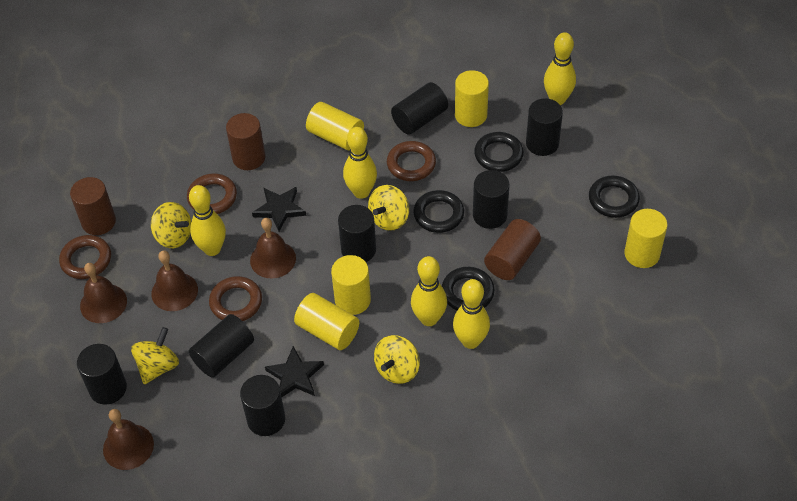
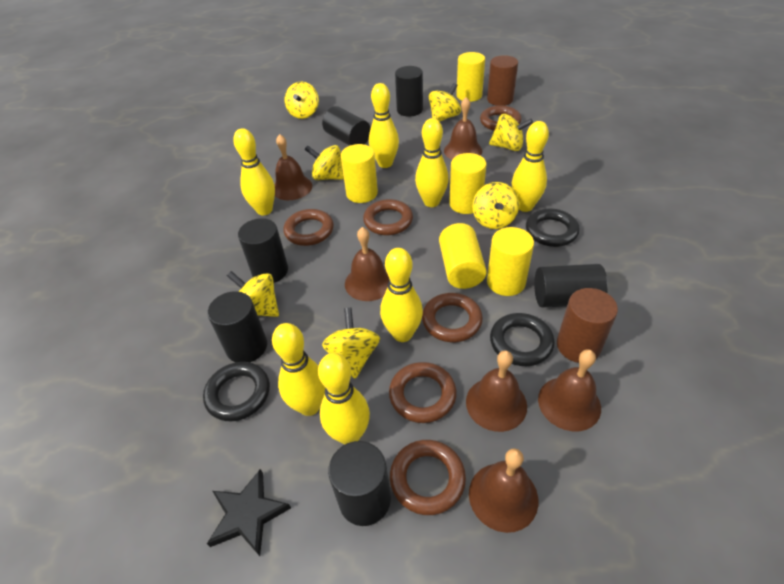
black cylinder: [77,344,127,405] [189,314,254,378] [240,375,285,436] [338,205,376,262] [391,82,448,135] [473,170,510,229] [526,98,563,156] = 7 -> [207,291,267,362] [238,218,288,283] [322,106,371,146] [328,441,391,526] [395,66,423,117] [534,264,608,308] = 6
black ring: [413,190,464,233] [442,267,495,310] [474,132,524,172] [589,176,640,218] = 4 -> [203,362,270,421] [490,313,555,366] [526,208,580,247] = 3
black star: [252,187,306,231] [265,346,324,397] = 2 -> [207,469,291,556] = 1
brown bell: [80,263,127,323] [103,409,154,470] [151,251,198,311] [250,218,296,278] = 4 -> [274,134,312,200] [345,227,389,301] [444,97,482,159] [466,350,527,432] [469,448,538,533] [538,350,601,431] = 6
brown cylinder: [70,177,116,235] [226,113,265,170] [484,219,541,280] = 3 -> [487,55,518,106] [557,288,618,363] = 2
brown ring: [59,235,111,279] [187,173,237,214] [209,276,262,321] [387,141,436,181] = 4 -> [283,209,334,246] [363,199,413,235] [389,362,457,423] [390,440,466,515] [422,293,483,342] [480,105,522,131] = 6
yellow bowling pin: [189,185,226,256] [343,127,377,199] [411,256,447,326] [453,279,490,349] [544,32,576,105] = 5 -> [233,128,275,215] [272,323,325,416] [318,353,370,445] [369,83,399,168] [380,248,423,342] [415,118,449,207] [512,121,549,212] = 7
yellow spinning top: [131,327,179,384] [151,202,191,248] [368,185,409,231] [374,335,420,384] = 4 -> [227,271,279,317] [284,82,319,119] [304,145,344,180] [322,308,380,379] [429,83,461,122] [472,182,519,229] [489,114,533,151] = 7

